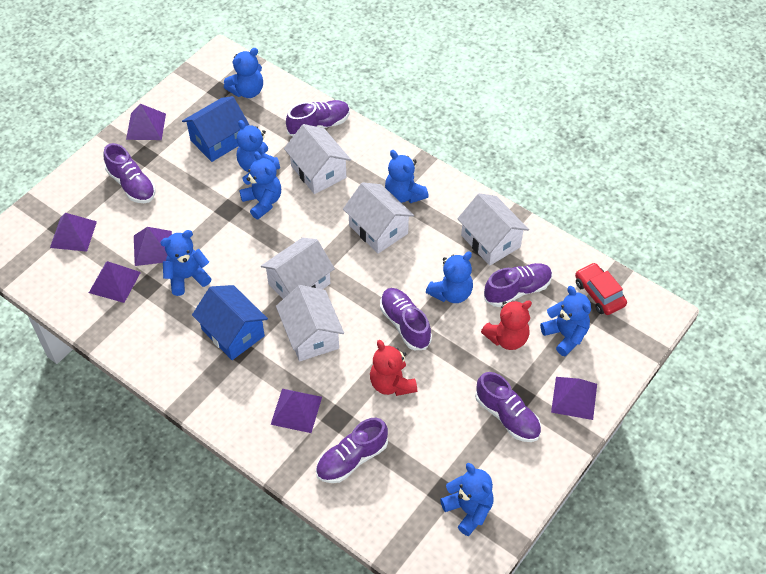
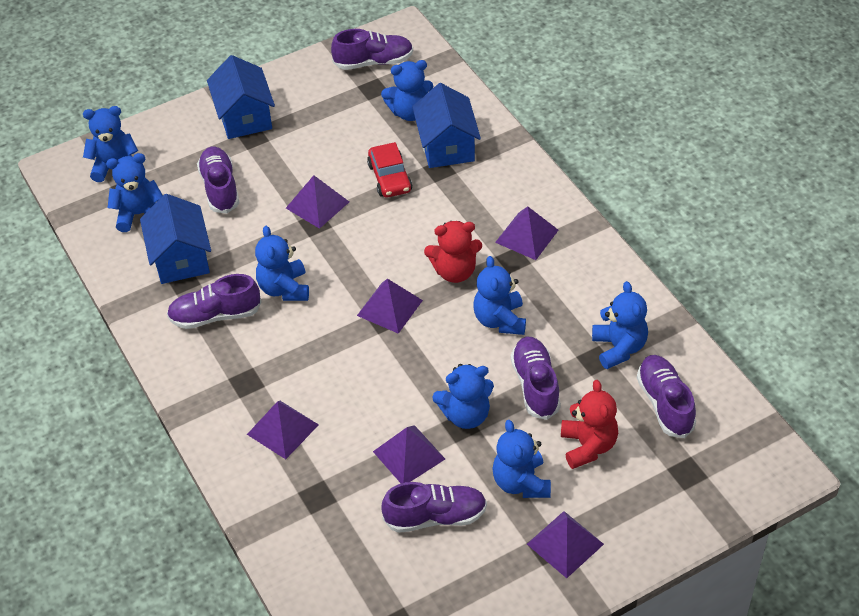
blue house: [182,96,249,162] [192,285,268,360] = 2 -> [140,194,211,284] [207,55,275,139] [412,83,481,168] = 3
white house: [261,238,335,299] [276,285,344,362] [284,124,351,194] [343,182,414,254] [457,193,529,266] = 5 -> none = 0

